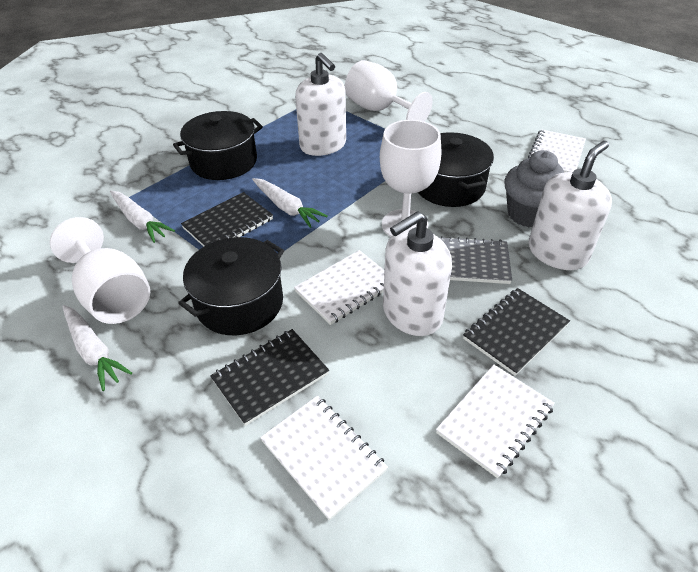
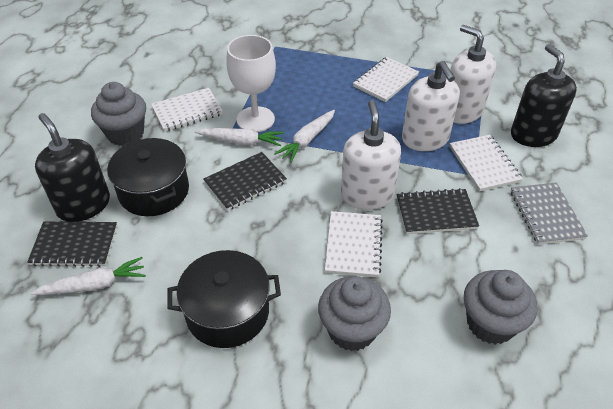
black pot: [173,111,263,180] [178,237,284,335] [418,132,494,207] = 3 -> [107,138,189,216] [167,250,281,348] = 2
black soap dispenser: none = 0 -> [35,113,110,222] [511,44,577,147] = 2
grey cupcake: [504,150,564,227] = 1 -> [91,82,146,146] [318,276,391,351] [464,270,537,344] = 3
white goblet: [50,217,150,324] [345,60,433,122] [380,120,441,237] = 3 -> [226,35,276,132] = 1

